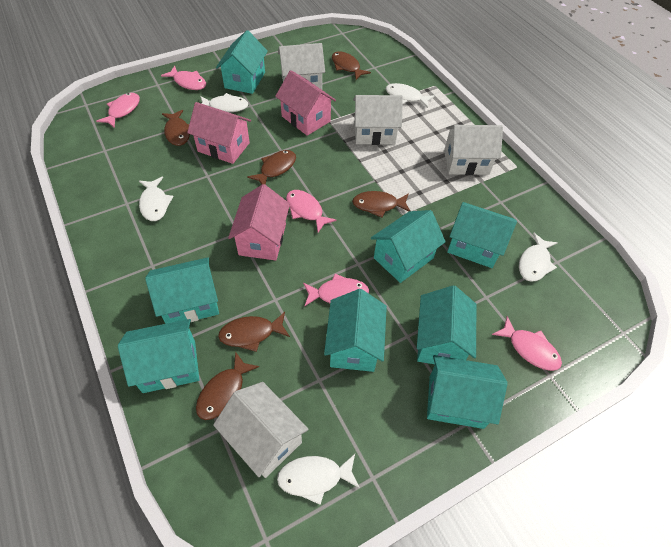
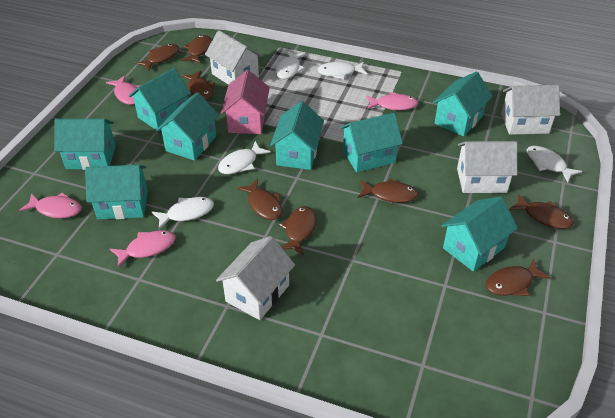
brown fish: [162,110,190,146] [196,351,259,420] [218,312,290,352] [247,150,296,185] [332,51,371,80] [352,191,410,218] = 6 -> [135,44,179,71] [181,35,212,64] [182,71,215,100] [237,179,282,220] [279,206,317,255] [358,178,418,203] [486,258,551,296] [509,194,573,229] = 8
pink fish: [96,93,140,128] [161,66,206,90] [286,190,337,232] [303,274,369,306] [492,316,562,371] = 5 -> [19,192,82,218] [106,76,141,105] [110,230,176,268] [366,92,418,110] = 4
pink house: [187,102,251,164] [228,184,290,261] [275,70,336,136] = 3 -> [221,70,270,134] = 1

